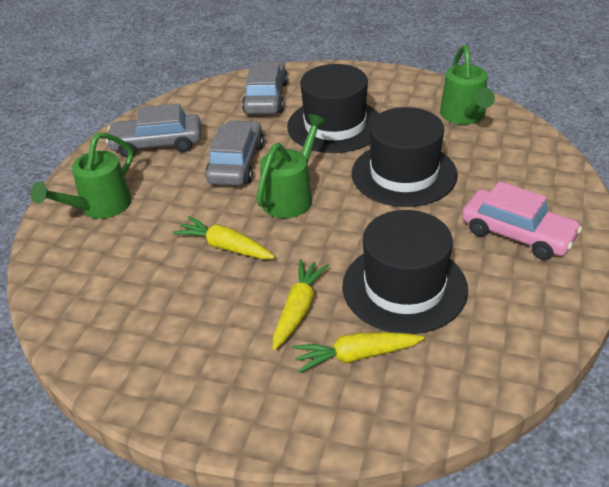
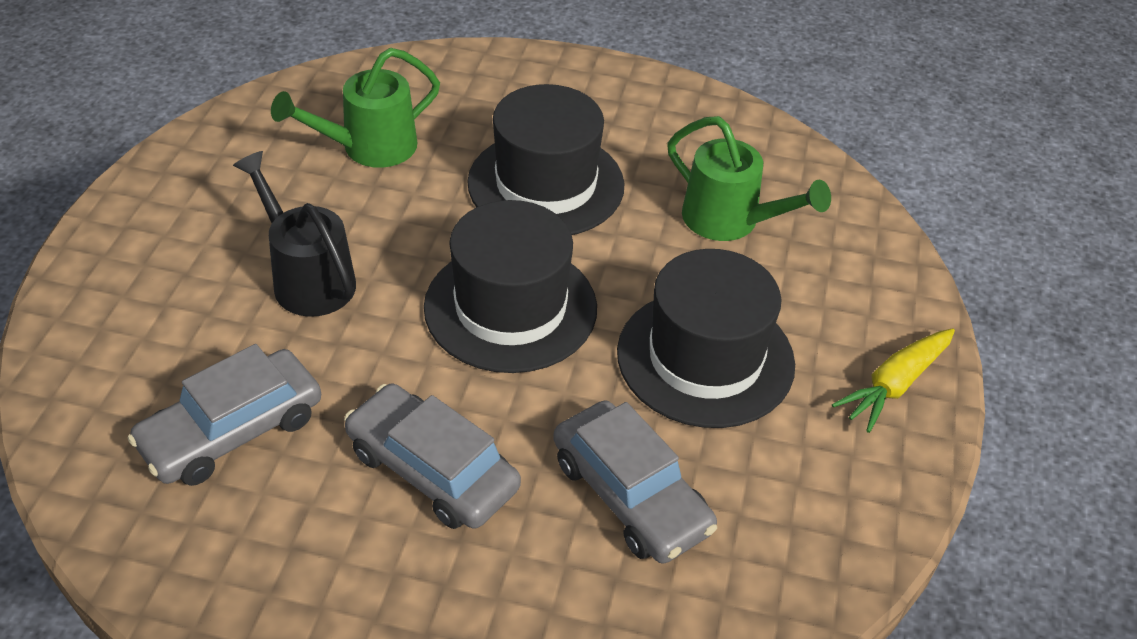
black watering can: none = 0 -> [233,151,356,317] = 1
green watering can: [30,133,133,219] [256,114,327,218] [440,45,495,124] = 3 -> [271,48,440,168] [667,116,831,241] = 2
pink car: [462,181,582,260] = 1 -> none = 0
yellow carrot: [173,216,275,259] [273,259,329,350] [292,332,425,373] = 3 -> [832,329,955,433] = 1

